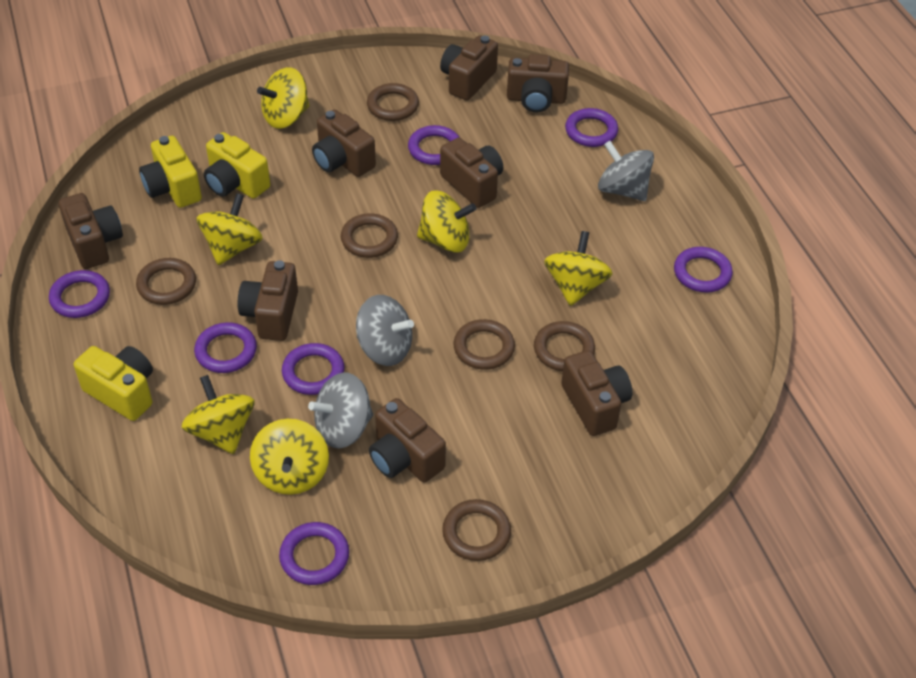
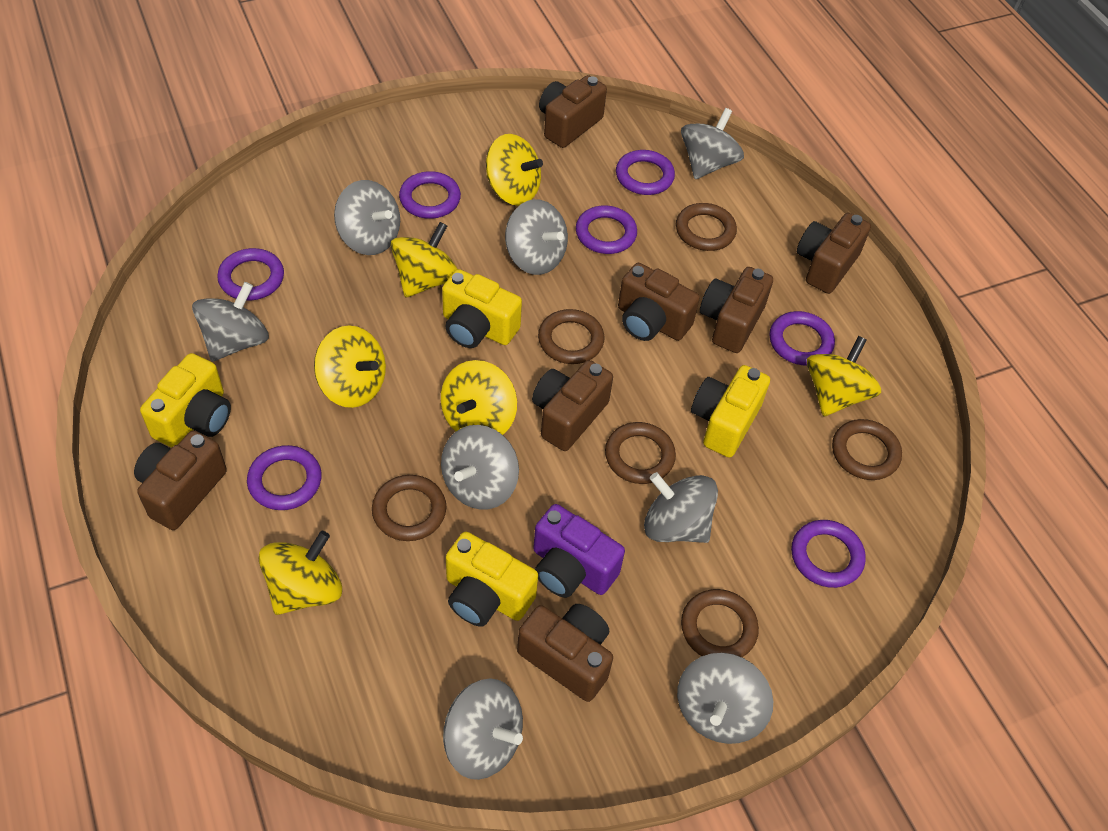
brown camera: [59,193,123,269] [238,260,298,341] [312,110,376,177] [369,398,446,483] [440,35,498,101] [440,138,503,208] [507,54,569,112] [561,350,632,436] = 8 -> [134,430,227,530] [517,604,613,702] [532,360,613,451] [539,75,607,148] [618,263,700,341] [700,267,773,353] [797,213,871,294] = 7
grey spinning top: [308,373,373,449] [356,295,414,366] [598,141,654,201] = 3 -> [192,282,269,362] [334,180,400,255] [441,425,519,510] [443,679,523,780] [505,199,568,275] [644,472,718,543] [677,653,773,744] [681,108,744,179] = 8
purple camera: none = 0 -> [533,504,625,598] = 1
yellow camera: [74,346,153,421] [139,136,202,208] [204,132,270,199] = 3 -> [140,353,231,448] [442,269,522,348] [446,532,538,627] [691,365,770,458] = 4

